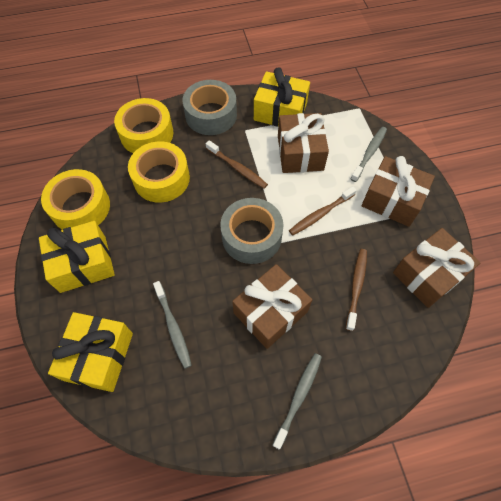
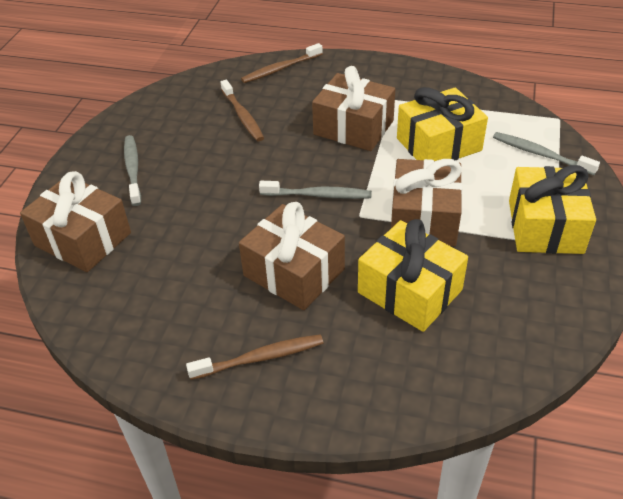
grey tape: [183,80,237,135] [220,198,283,264] = 2 -> none = 0
yellow tape: [41,169,110,230] [114,98,173,153] [128,141,190,202] = 3 -> none = 0

